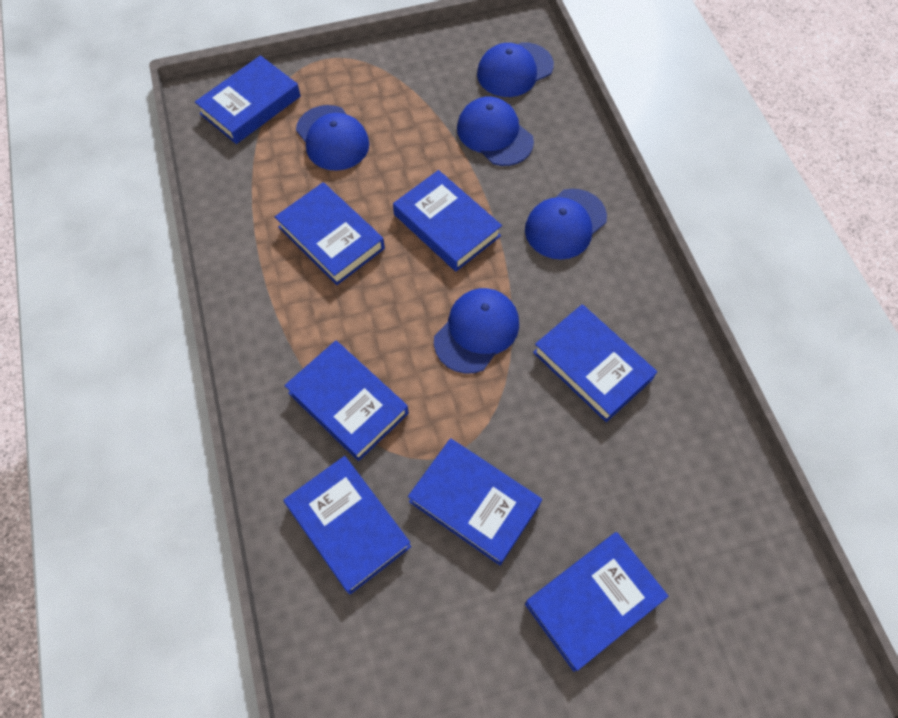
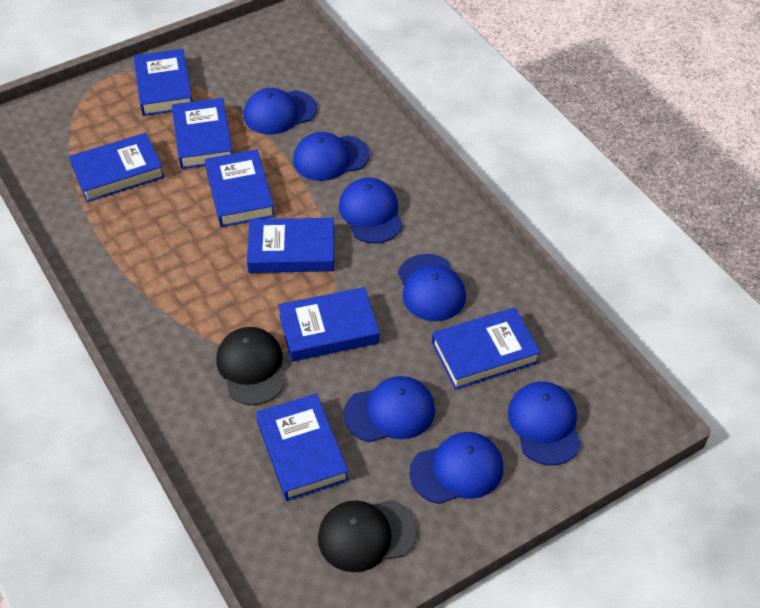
black cap: none = 0 -> [216,327,285,405] [318,500,417,572] = 2
blue cap: [296,105,369,171] [434,288,519,374] [457,96,534,166] [477,42,554,97] [525,189,607,260] = 5 -> [244,88,317,134] [293,132,370,181] [339,178,403,243] [344,376,435,442] [398,254,466,321] [409,432,503,504] [508,382,581,465] = 7

